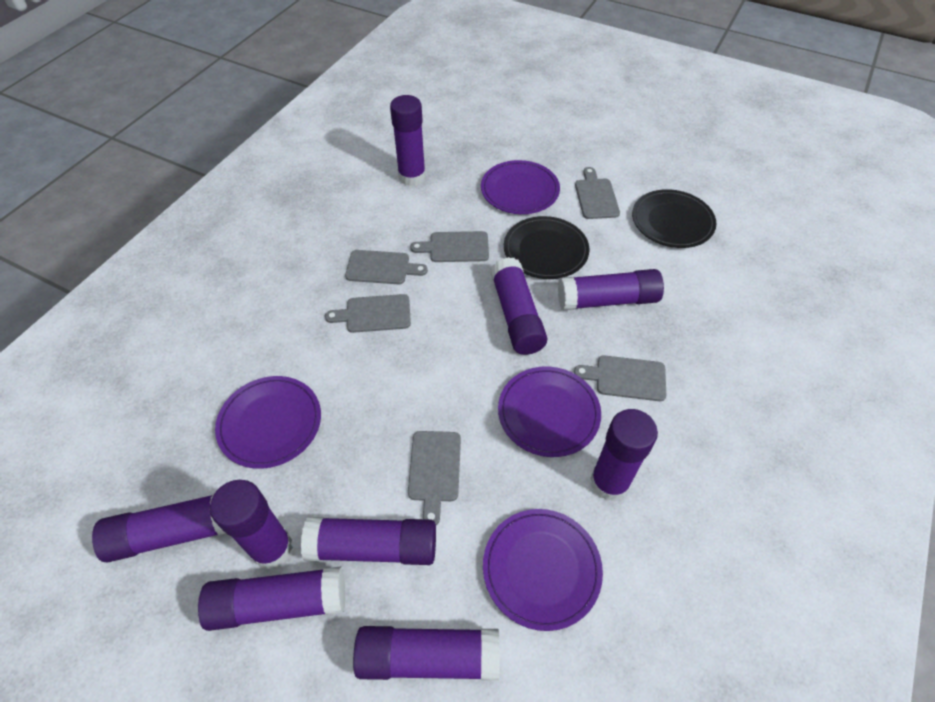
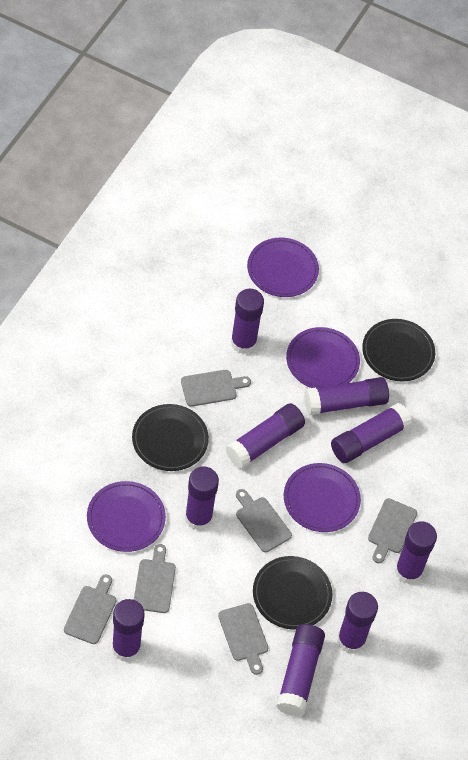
black plate: [504,216,589,279] [632,189,716,248] = 2 -> [132,404,209,471] [253,556,332,630] [362,319,435,381] = 3

